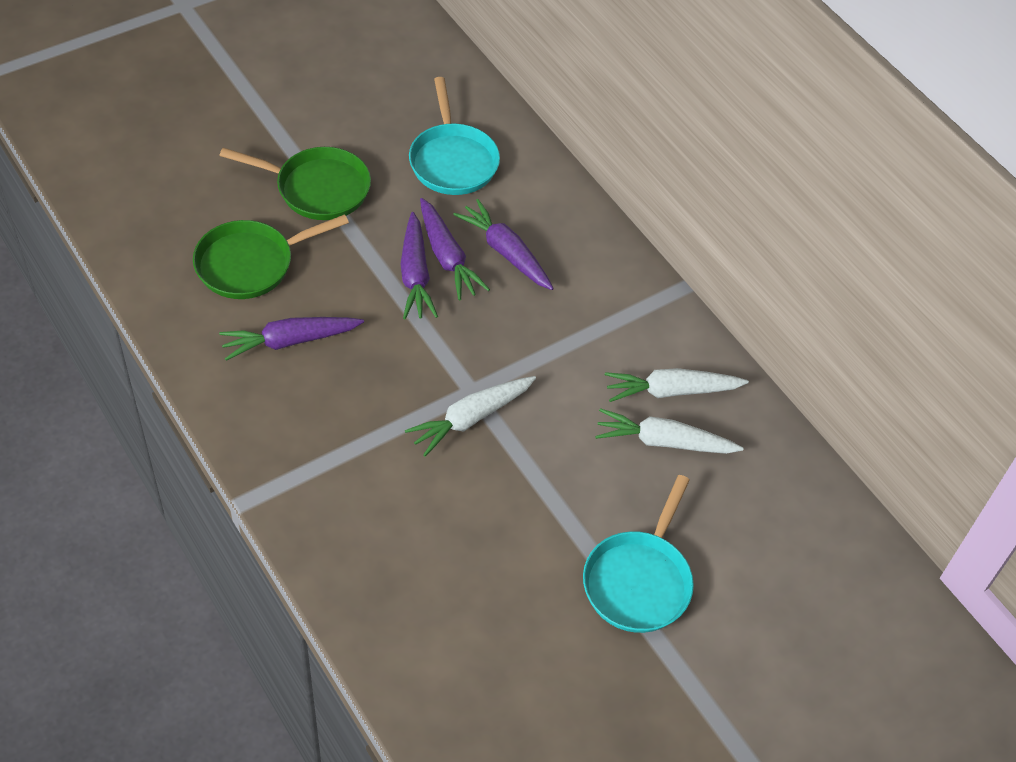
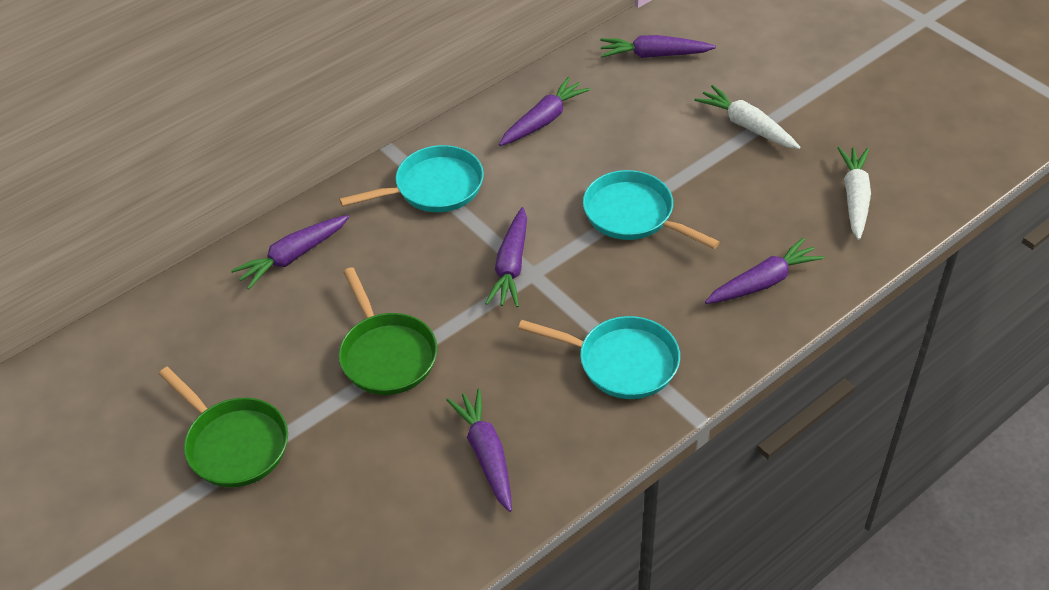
purple carrot: [219,317,364,361] [401,212,438,319] [420,198,490,300] [453,199,554,290] = 4 -> [231,215,349,289] [446,388,512,512] [485,207,527,307] [499,77,591,146] [600,35,716,58] [705,237,824,304] = 6
turquoise pan: [409,77,500,195] [583,475,694,633] = 2 -> [339,145,484,212] [518,316,680,399] [583,170,720,249] = 3
white carrot: [405,376,536,457] [595,408,744,454] [605,368,749,402] = 3 -> [694,85,800,149] [838,147,871,240] = 2

